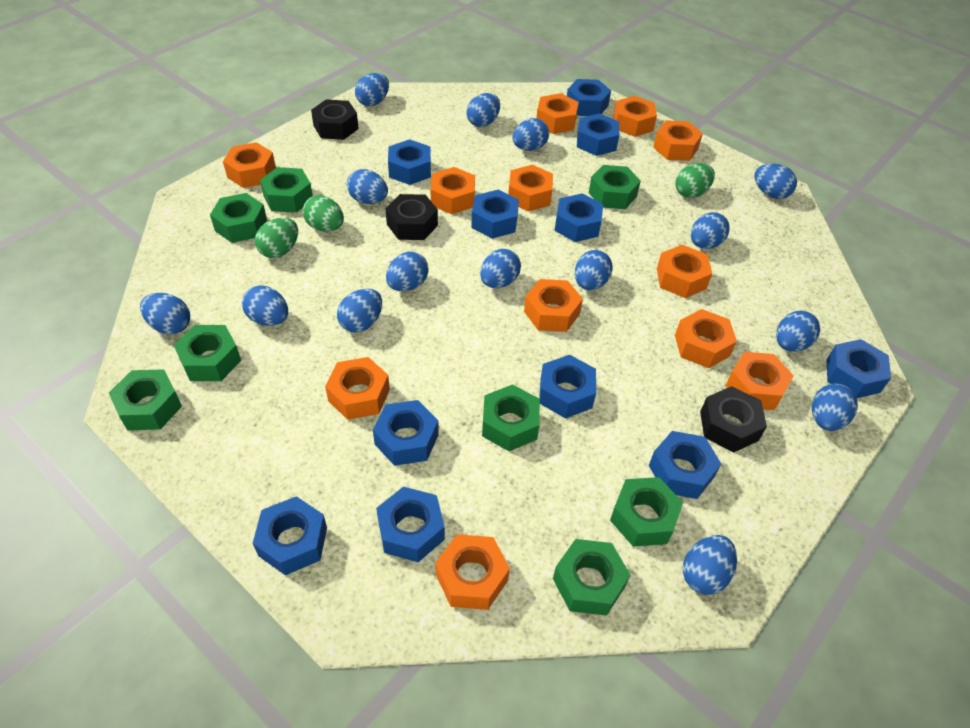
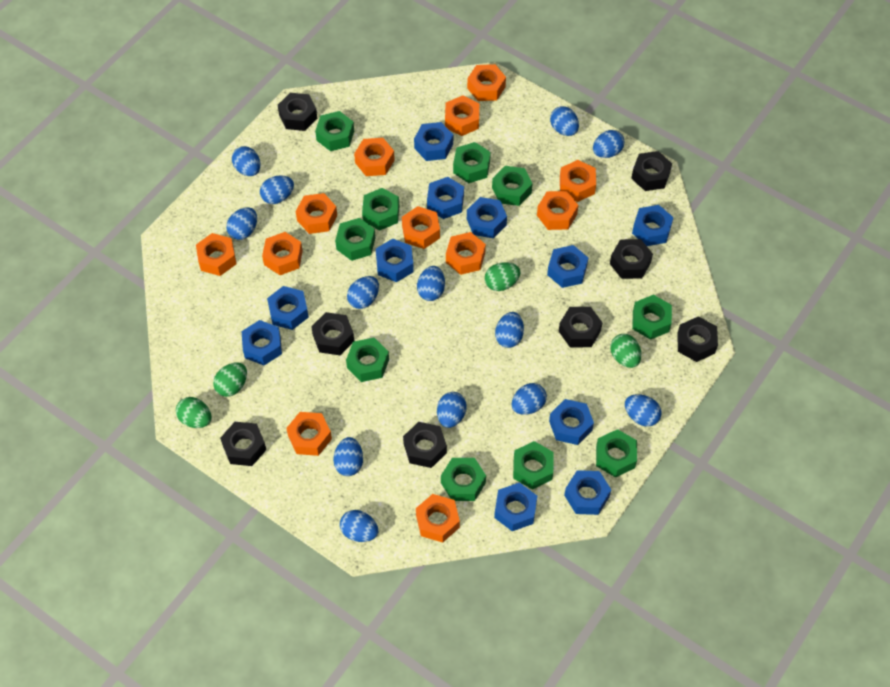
black nut: [311,99,359,140] [385,194,438,240] [700,386,767,452] = 3 -> [220,422,266,466] [278,93,317,131] [311,312,354,355] [403,422,447,468] [559,307,603,347] [610,239,653,279] [631,151,672,191] [677,316,718,362] = 8
blue egg: [140,293,190,334] [242,285,288,326] [337,289,382,333] [347,169,388,204] [355,73,389,106] [386,252,429,291] [466,93,500,127] [480,249,521,288] [512,118,549,151] [575,250,613,290] [683,535,737,595] [691,212,729,249] [754,164,797,199] [776,311,820,352] [812,384,858,431] = 15 -> [226,207,257,240] [232,146,260,176] [260,175,294,204] [333,437,363,476] [340,510,378,542] [347,276,379,309] [417,266,445,301] [437,392,467,428] [495,312,524,348] [512,383,547,415] [550,106,579,136] [593,130,624,158] [625,394,662,427] = 13
green egg: [255,218,298,258] [303,195,344,232] [675,163,715,198] = 3 -> [176,397,212,428] [213,362,247,397] [485,262,521,291] [610,334,641,368] = 4
green nut: [109,369,182,430] [174,325,241,381] [210,193,267,243] [260,167,313,213] [482,384,540,451] [553,539,630,616] [589,165,641,209] [610,477,683,547] = 8 -> [315,111,354,151] [335,218,375,261] [346,338,389,382] [362,188,399,231] [441,458,486,501] [453,142,491,183] [492,166,533,206] [513,441,554,490] [596,429,637,478] [632,295,672,340] = 10

